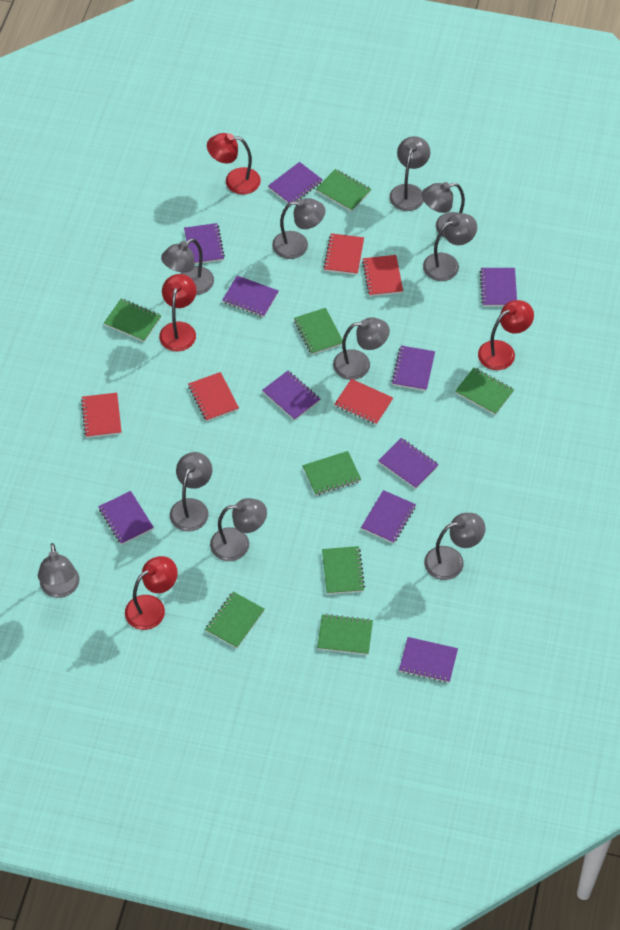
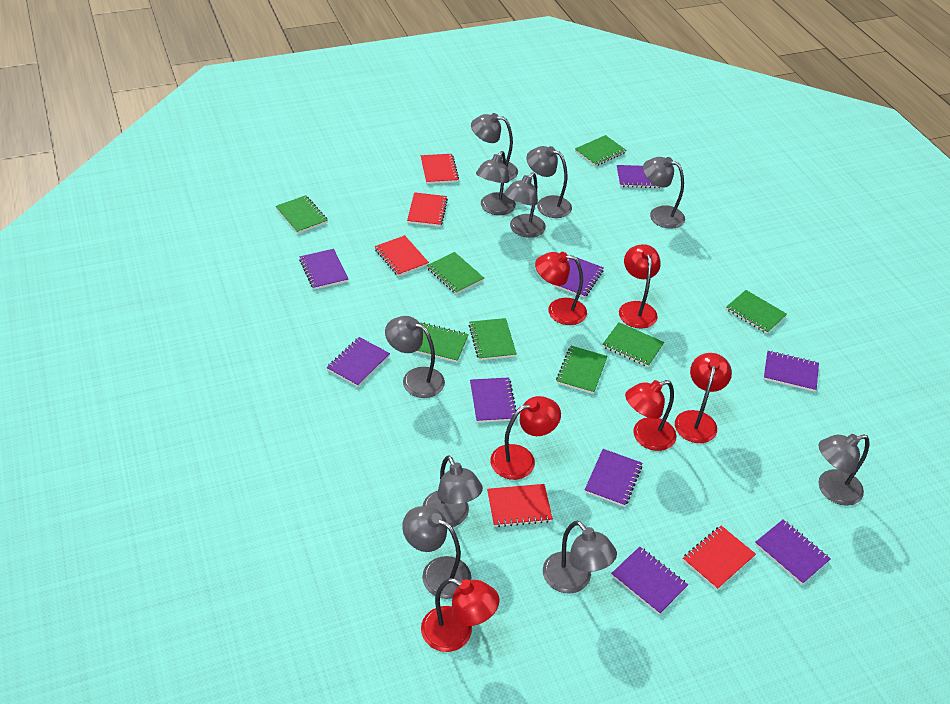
purple notebook: [98,491,154,545] [184,223,225,264] [222,276,279,317] [262,371,320,421] [268,162,323,203] [361,490,416,543] [378,438,439,489] [391,346,435,391] [399,637,458,683] [480,268,517,306] = 10 -> [299,249,348,290] [327,337,390,387] [470,377,516,423] [552,257,604,298] [585,449,642,507] [611,547,688,615] [617,165,662,188] [755,519,830,585] [763,351,819,392] = 9
red lamp: [125,556,178,630] [159,274,197,351] [207,133,261,194] [478,300,534,370] = 4 -> [421,578,499,652] [490,396,561,480] [535,252,587,325] [619,244,661,329] [625,380,677,451] [675,353,732,443] = 6

